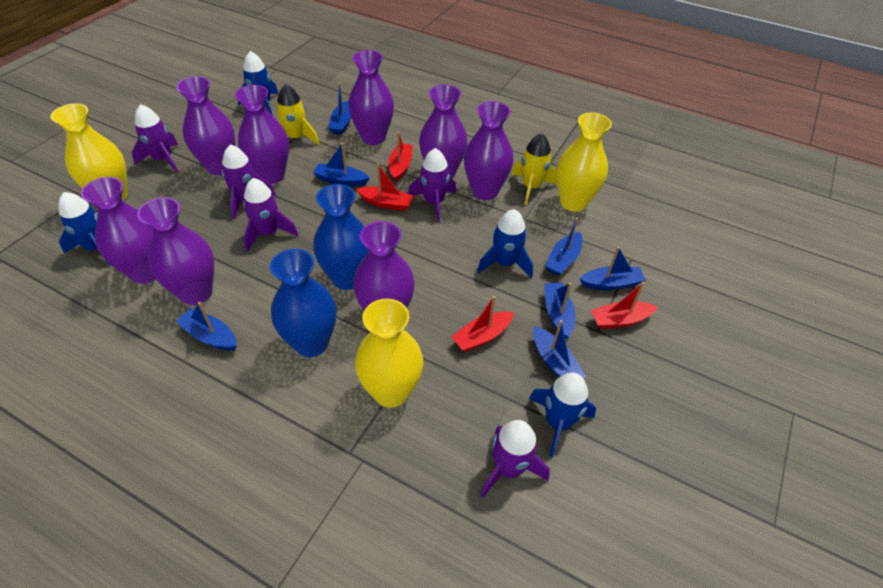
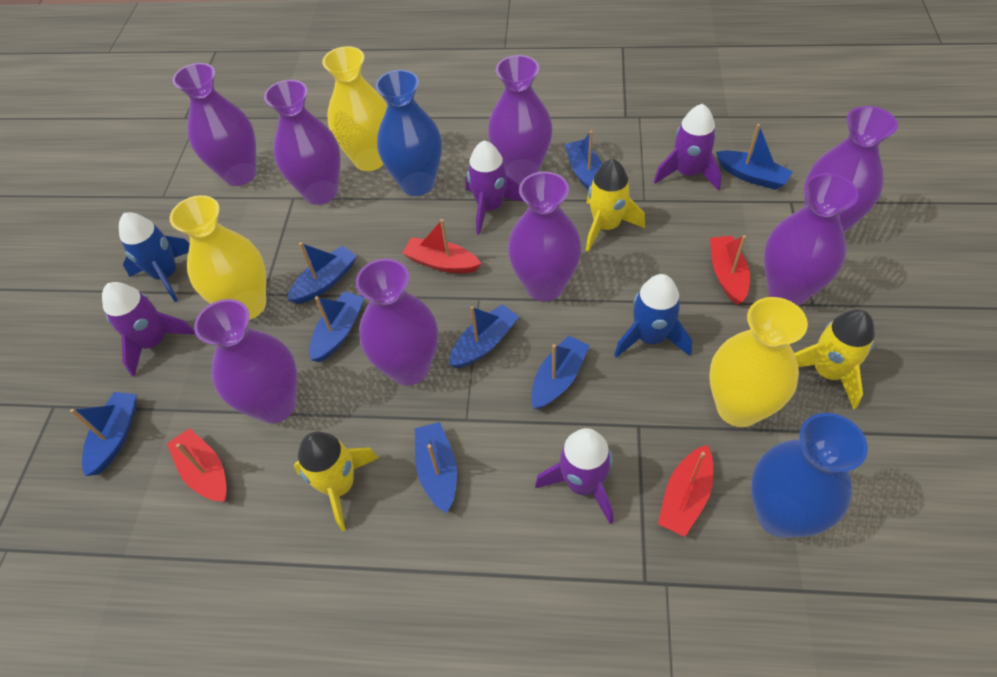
blue boat: [176,302,237,350] [313,143,370,186] [329,82,351,135] [533,320,586,378] [544,283,575,339] [545,218,582,276] [580,247,646,290] = 7 -> [70,392,137,476] [287,242,357,304] [309,291,364,362] [415,422,457,513] [449,304,519,368] [531,335,590,409] [565,130,602,190] [716,124,793,190] = 8
blue rocket: [59,192,110,266] [238,51,278,116] [477,209,533,278] [529,373,596,458] = 4 -> [119,212,190,302] [614,274,692,358] = 2
purple rocket: [132,104,178,173] [222,144,276,219] [243,178,298,252] [408,148,456,222] [480,420,550,498] = 5 -> [102,282,196,376] [466,141,524,235] [535,428,613,524] [654,104,722,191] = 4
yellow rocket: [277,84,319,145] [511,133,557,205] = 2 -> [294,432,378,531] [586,159,645,252] [794,309,875,410] = 3

